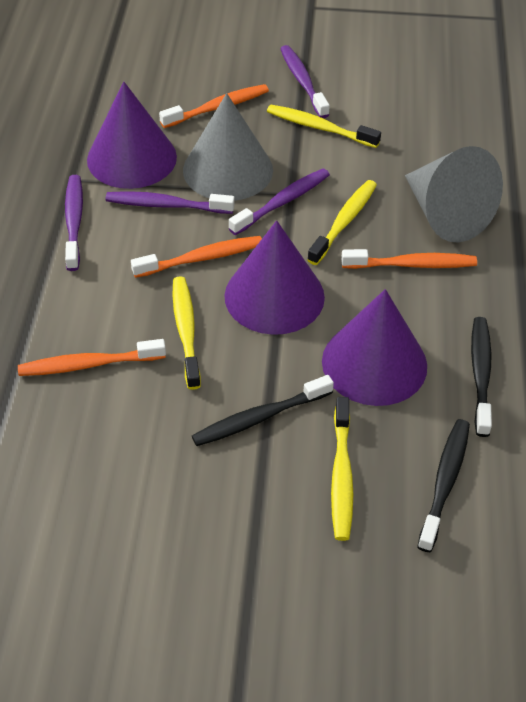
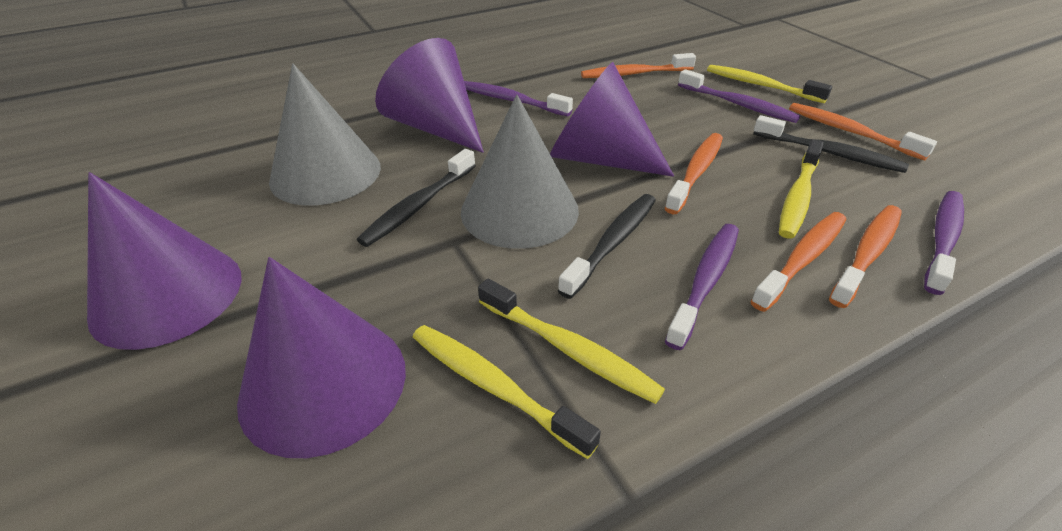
orange toothbrush: [18,339,166,376] [131,236,262,278] [159,84,269,128] [341,249,477,269] = 4 -> [581,53,696,78] [664,133,723,214] [750,212,846,312] [789,103,937,161] [829,205,902,308] = 5
purple cone: [87,81,177,189] [224,220,325,335] [322,289,427,406] = 3 -> [87,172,242,350] [237,257,406,458] [375,38,484,153] [550,62,674,177] = 4

